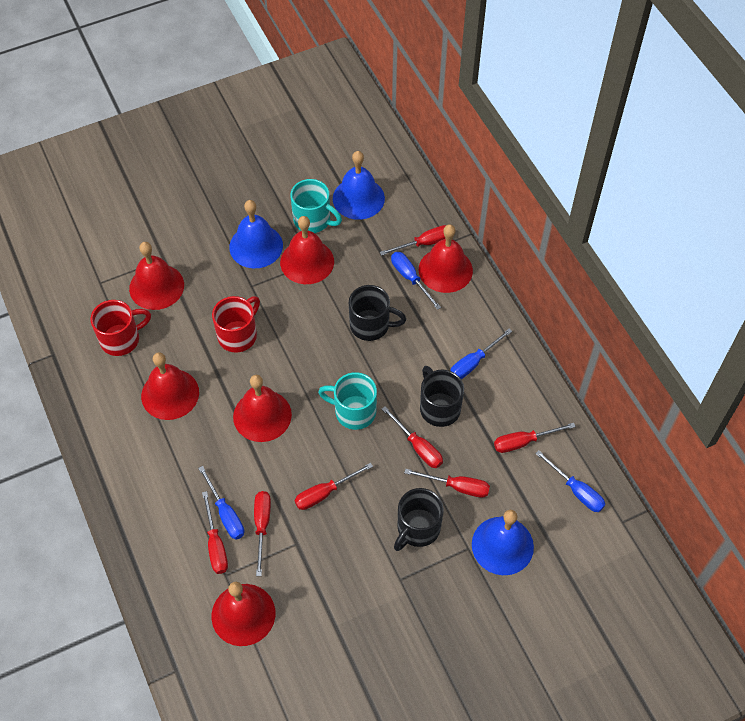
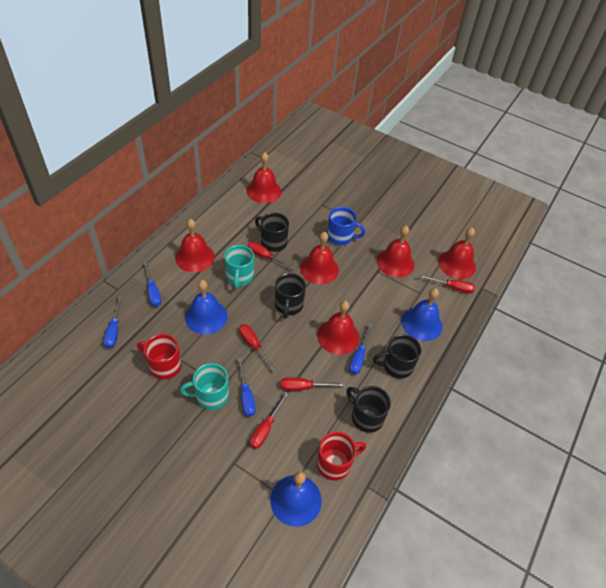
black mug: [349,285,406,341] [394,488,444,551] [420,366,464,427] = 3 -> [255,213,289,252] [275,273,306,319] [346,386,391,433] [373,334,421,379] = 4
blue mug: none = 0 -> [327,207,366,245] = 1
red screwdriver: [202,491,228,574] [254,491,271,576] [295,463,373,510] [380,225,446,256] [382,406,443,468] [404,469,490,498] [494,423,576,453] = 7 -> [239,324,277,372] [247,242,295,270] [250,392,289,449] [281,377,346,391] [419,275,475,294] = 5

